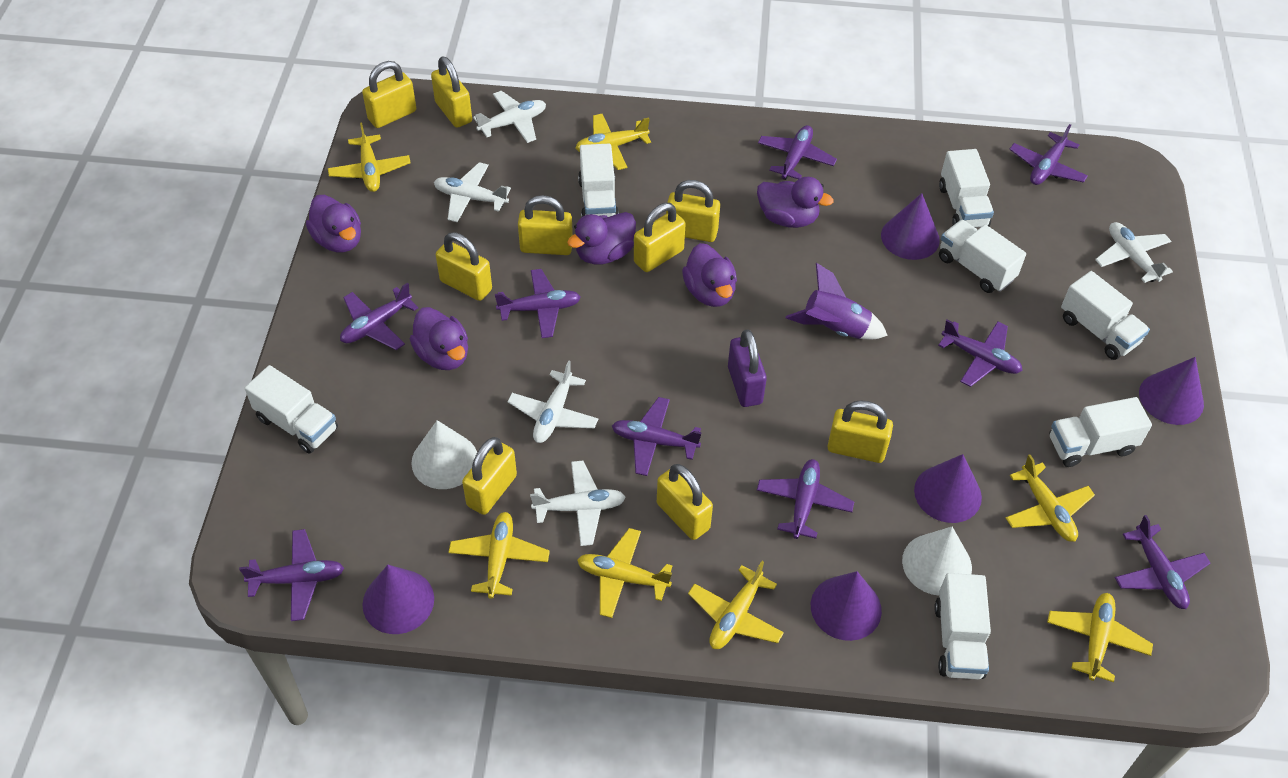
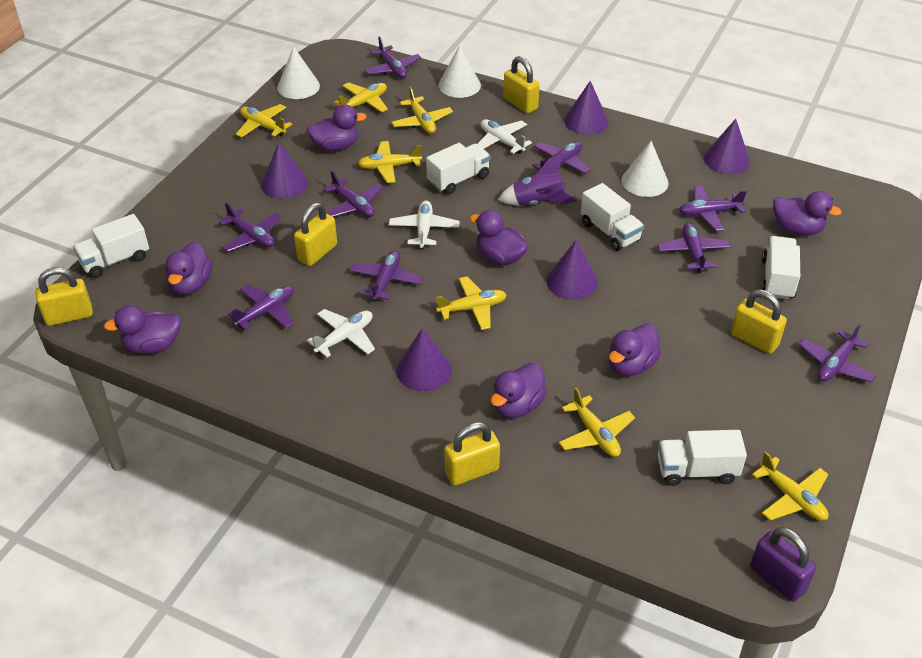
purple duck: [306,195,361,252] [410,307,468,370] [567,212,636,265] [682,243,737,307] [757,177,834,228] = 5 -> [104,305,181,354] [165,242,212,295] [307,104,367,151] [470,210,529,265] [491,363,547,418] [609,324,661,376] [773,191,842,236] = 7
white cone: [411,420,477,489] [902,527,972,595] = 2 -> [277,47,320,99] [439,45,481,98] [621,141,669,197] = 3
white plane: [434,162,511,222] [473,91,546,143] [507,360,598,443] [530,461,626,546] [1095,222,1173,283] = 5 -> [307,309,375,358] [389,201,460,249] [477,119,532,154] = 3
white truck: [245,365,338,454] [578,144,619,218] [934,573,991,679] [939,149,994,228] [939,219,1026,293] [1049,397,1152,467] [1061,271,1150,360] = 7 -> [73,214,149,278] [426,143,490,194] [581,183,644,251] [658,430,747,486] [761,236,800,300] = 5
yellow padlock: [362,61,416,128] [431,56,472,128] [436,232,492,301] [462,437,517,515] [518,195,573,255] [634,203,686,272] [657,464,713,540] [666,180,720,242] [827,400,893,463] = 9 -> [36,267,93,326] [294,203,337,266] [444,422,500,486] [503,56,540,113] [731,290,787,354] = 5

